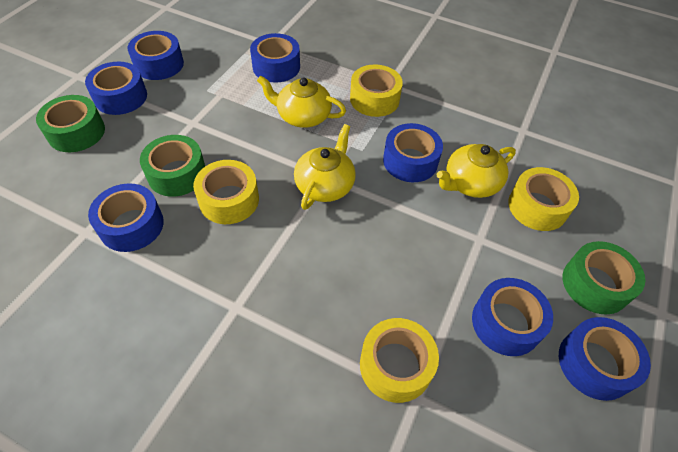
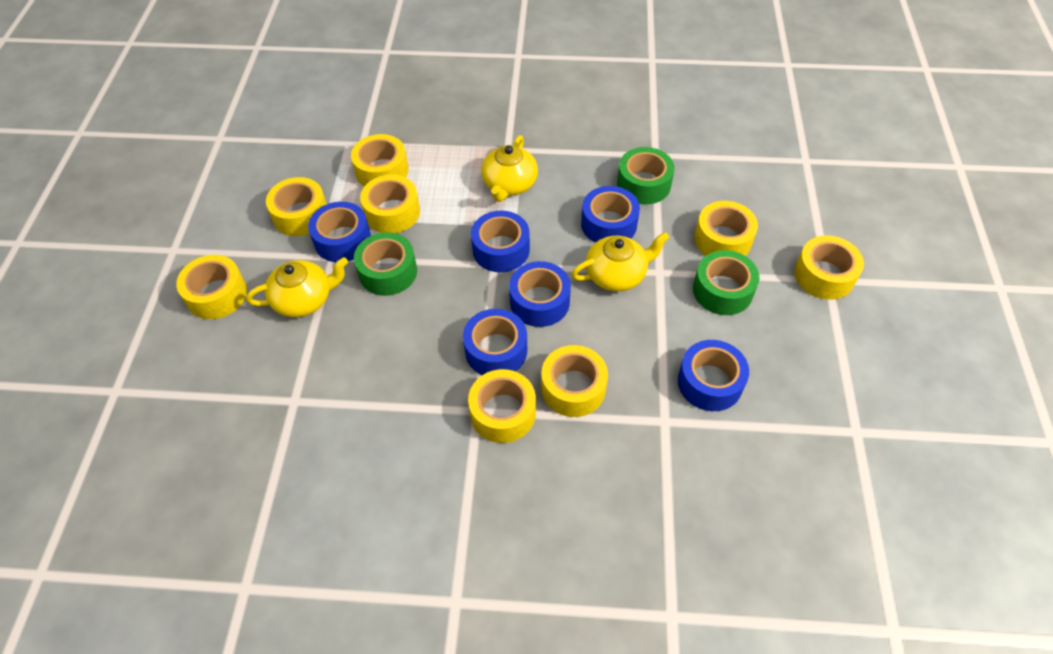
blue tape: [85,62,147,115] [88,184,164,252] [127,31,184,80] [250,33,300,83] [383,123,443,182] [472,278,553,356] [559,317,651,401] = 7 -> [308,202,371,262] [463,309,527,375] [471,211,530,272] [509,261,571,327] [581,186,640,243] [678,340,749,411] = 6
yellow tape: [193,160,259,224] [350,64,403,117] [360,318,439,403] [508,167,579,231] = 4 -> [176,255,247,319] [266,177,327,236] [351,134,409,186] [360,175,420,233] [468,369,536,443] [541,345,608,417] [694,201,758,256] [794,236,864,300] = 8

